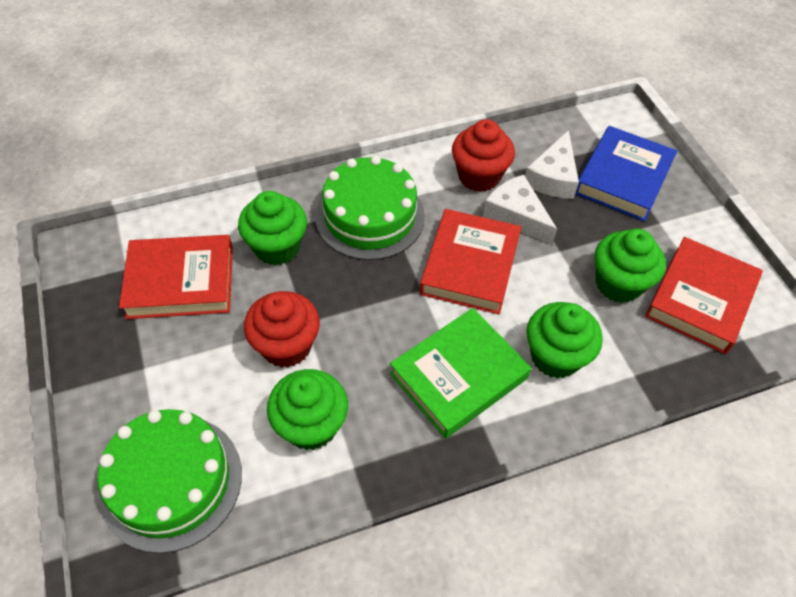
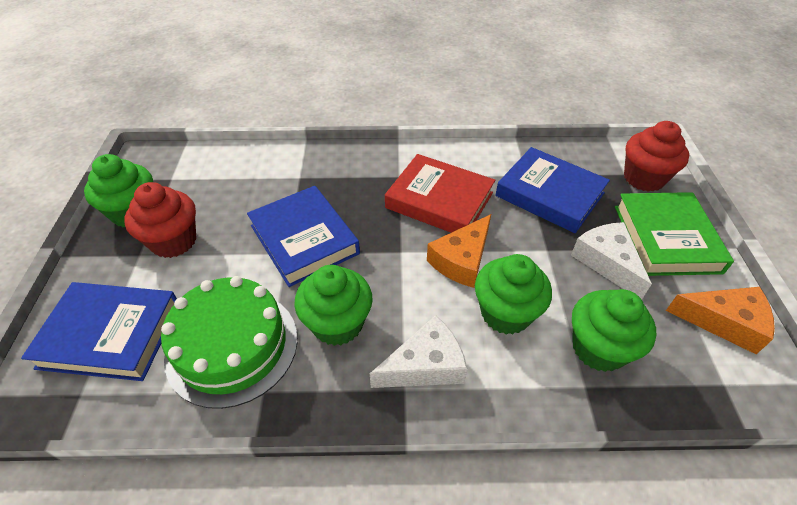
blue book: [575,126,677,221] = 1 -> [21,282,177,381] [247,186,360,287] [495,147,610,233] = 3
green cake: [97,409,242,553] [315,156,425,260] = 2 -> [161,276,298,409] = 1
orange cheese: none = 0 -> [427,214,491,288] [666,287,775,354] = 2
red book: [119,235,233,319] [419,209,521,314] [645,237,763,354] = 3 -> [385,154,495,233] = 1

